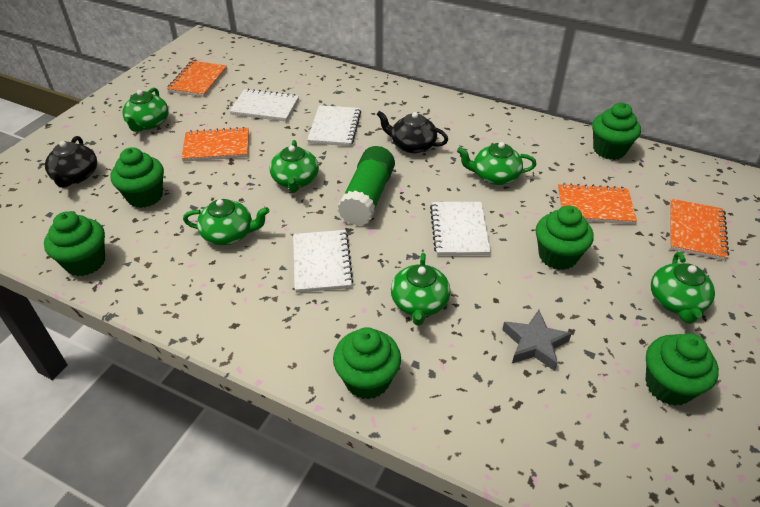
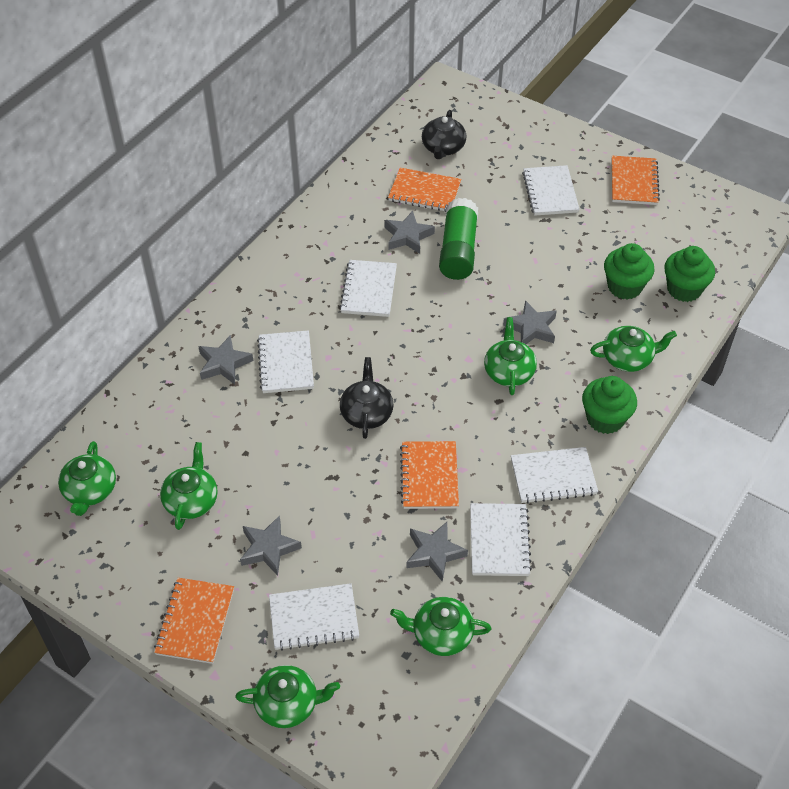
green cupcake: [44,211,105,276] [110,147,164,208] [333,327,401,400] [536,206,594,270] [592,103,641,160] [645,333,719,406] = 6 -> [582,376,637,434] [604,243,655,300] [664,246,715,302] = 3
grey star: [502,310,572,371] = 1 -> [198,335,253,384] [240,515,302,576] [384,211,435,254] [406,522,468,582] [503,300,557,344] = 5
white notebook: [229,89,299,121] [293,230,353,293] [307,105,361,146] [430,202,491,256] = 4 -> [257,330,314,393] [269,583,359,651] [340,260,397,317] [470,503,532,576] [511,447,598,504] [522,165,580,216] = 6

